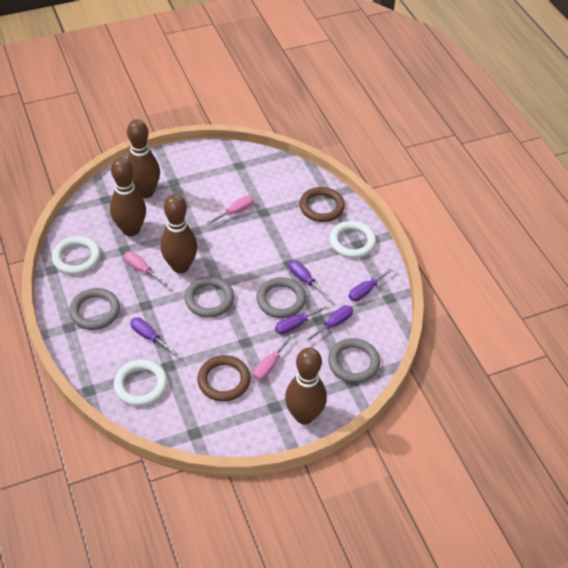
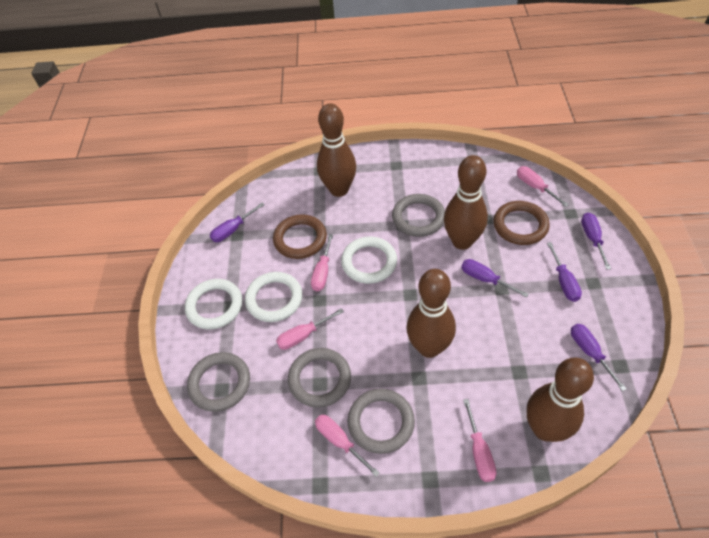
pink screwdriver: [124,251,168,287] [206,195,254,225] [253,334,294,380] = 3 -> [276,308,344,350] [311,234,333,291] [315,415,380,477] [463,399,497,482] [517,166,569,207] = 5

